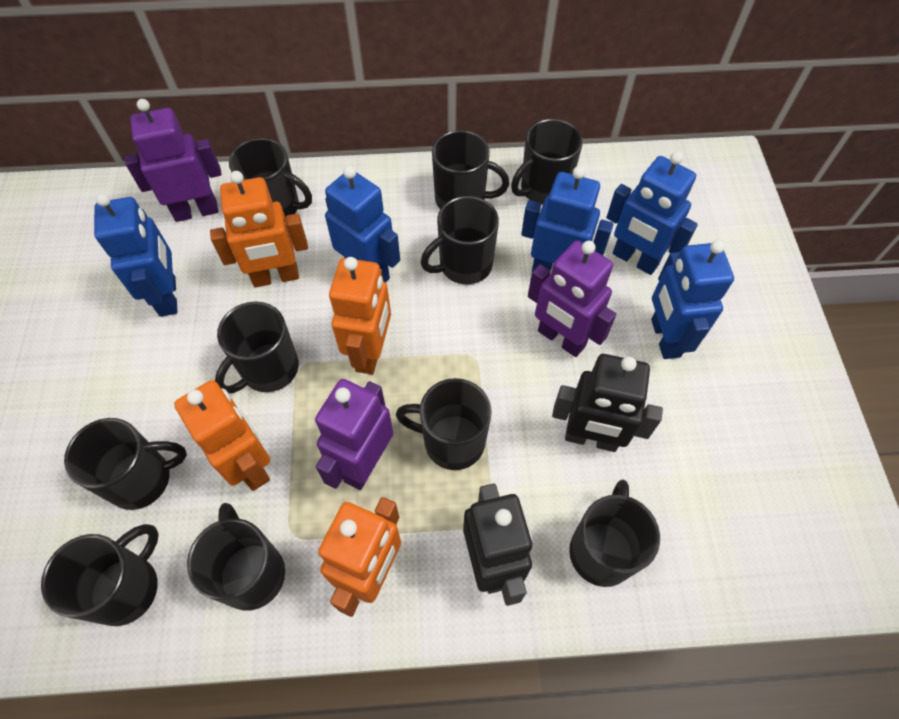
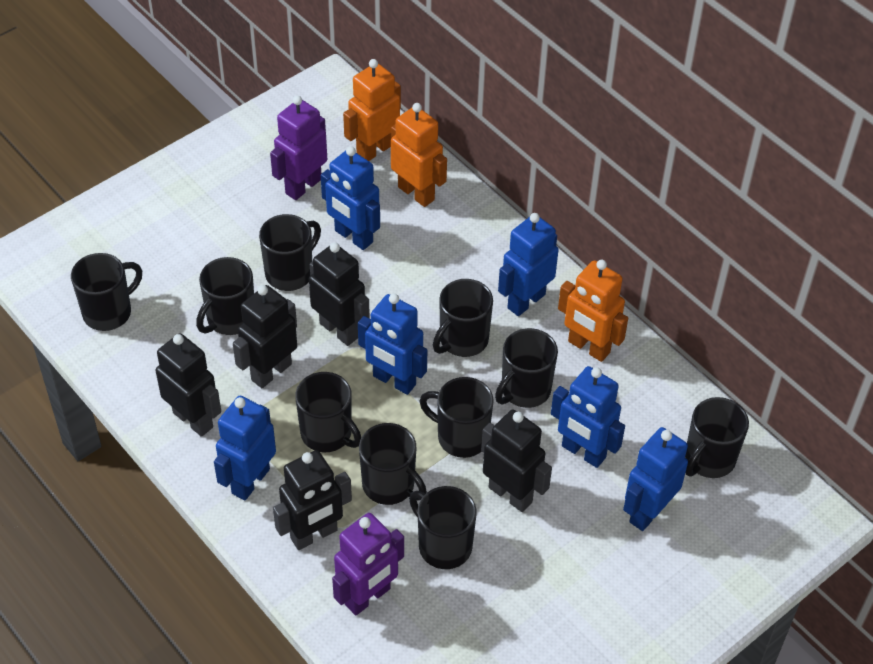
black robot: [463,483,533,606] [552,354,663,452] = 2 -> [156,333,221,437] [233,285,297,388] [273,450,352,550] [309,242,370,346] [481,409,552,512] = 5
blue robot: [94,193,177,317] [325,166,400,282] [521,166,613,271] [606,151,698,275] [651,240,734,359] = 5 -> [214,396,276,501] [321,146,380,250] [358,294,427,395] [498,213,558,316] [551,366,625,468] [623,427,688,531] = 6
orange robot: [174,380,270,491] [210,171,308,288] [318,497,401,617] [329,257,391,374] = 4 -> [343,59,401,161] [391,103,447,207] [558,260,628,362] = 3
purple robot: [125,99,222,222] [315,379,393,490] [528,240,616,357] = 3 -> [270,96,327,200] [332,513,404,616] = 2

